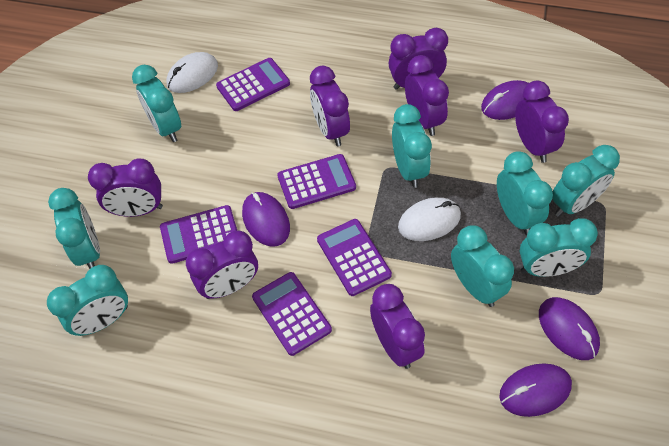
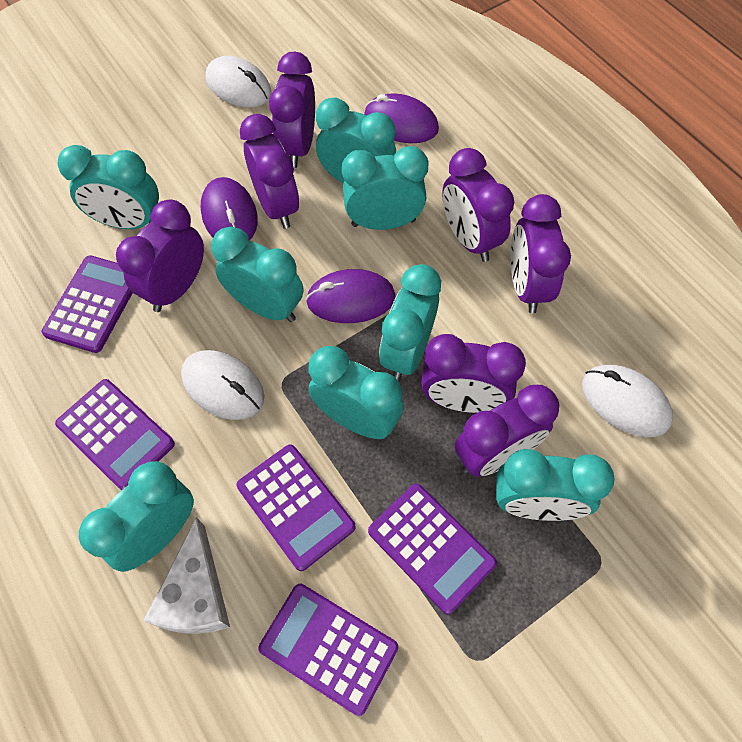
purple mouse: [242,192,290,247] [481,80,529,120] [499,363,572,417] [539,297,600,360] = 4 -> [201,177,258,241] [306,269,395,323] [364,93,439,143] = 3
white cheese: none = 0 -> [144,517,230,634] = 1
white mouse: [166,52,218,93] [398,197,461,241] = 2 -> [181,350,264,420] [205,56,272,108] [582,365,673,437] = 3

